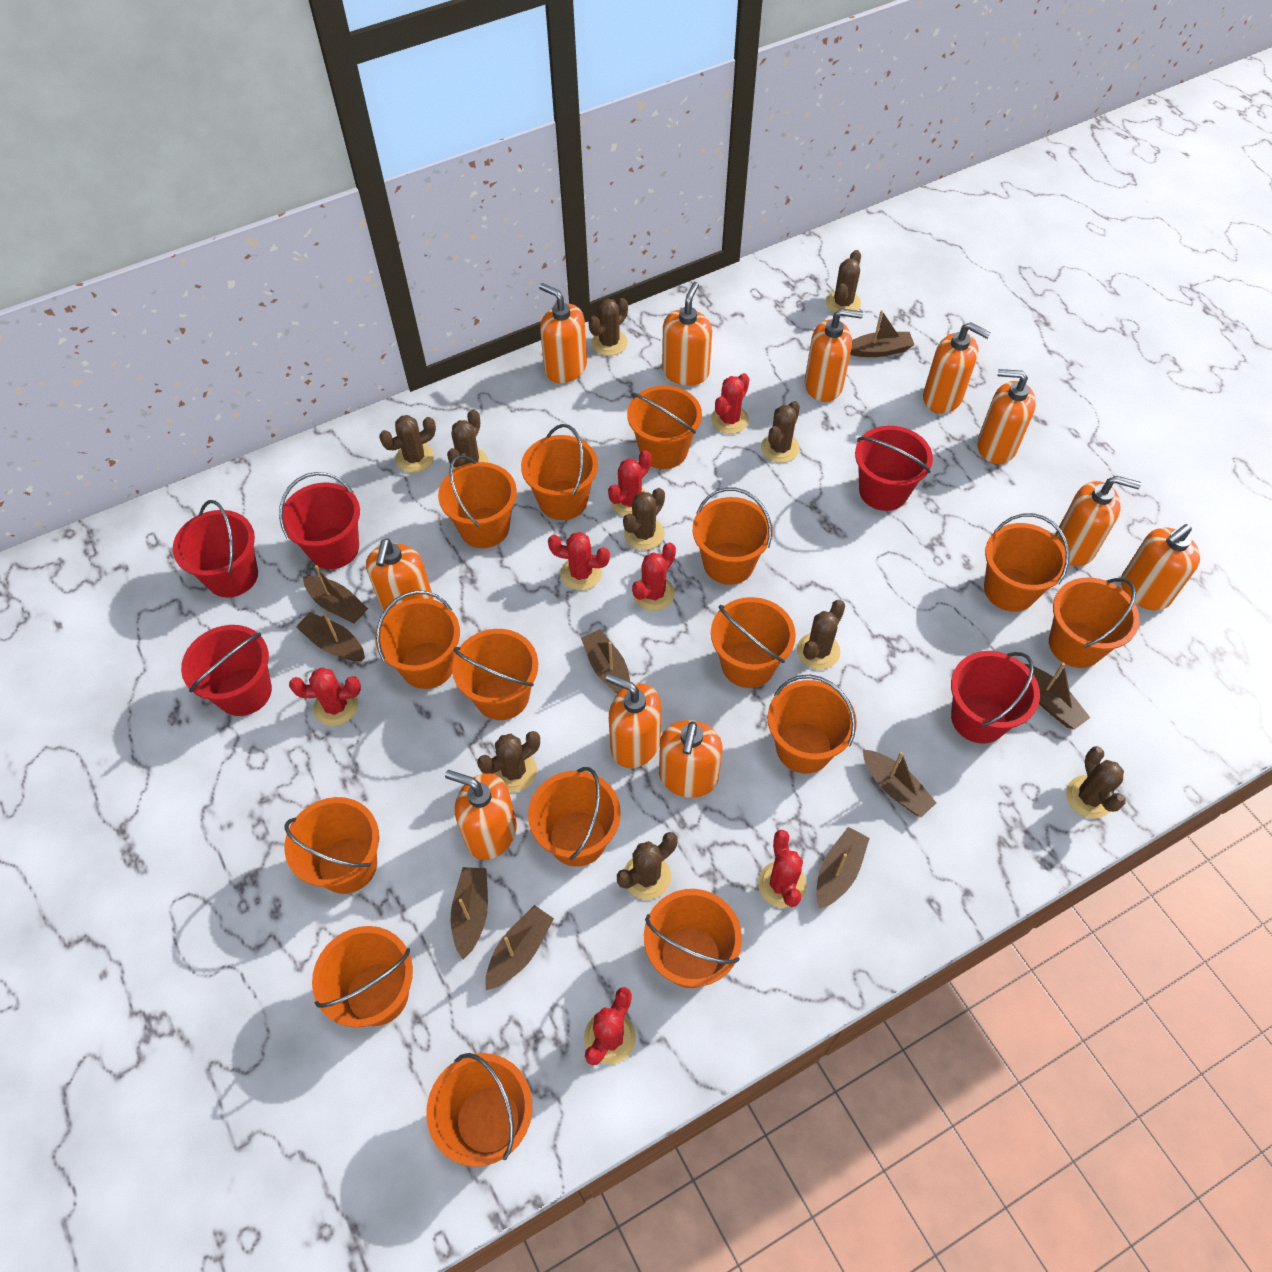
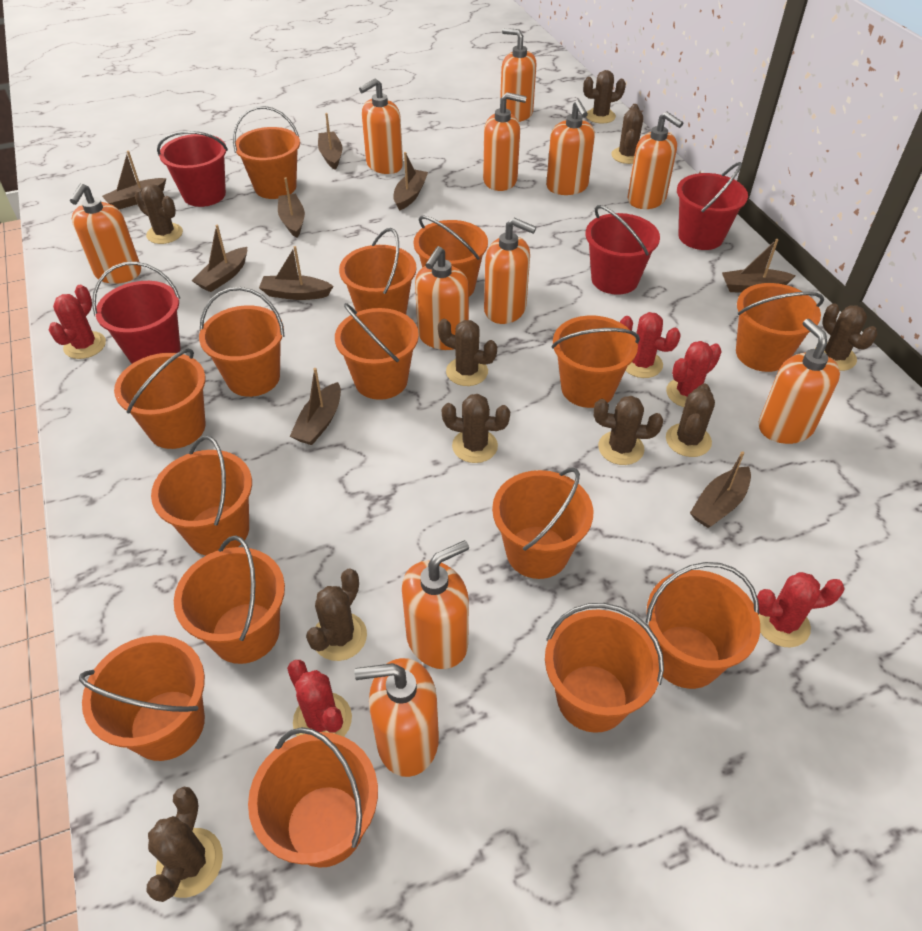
red bucket: [173,500,258,598] [181,625,272,716] [279,472,360,569] [855,426,933,511] [951,651,1040,744] = 5 -> [92,262,180,364] [157,131,228,207] [586,205,660,295] [677,162,748,250] = 4
red cactus: [289,667,361,726] [548,532,610,590] [584,987,636,1065] [608,450,651,516] [632,542,676,611] [711,373,750,434] [758,830,807,908] = 7 -> [49,285,106,359] [287,660,352,737] [620,312,681,378] [666,341,722,407] [757,572,845,648] = 5

